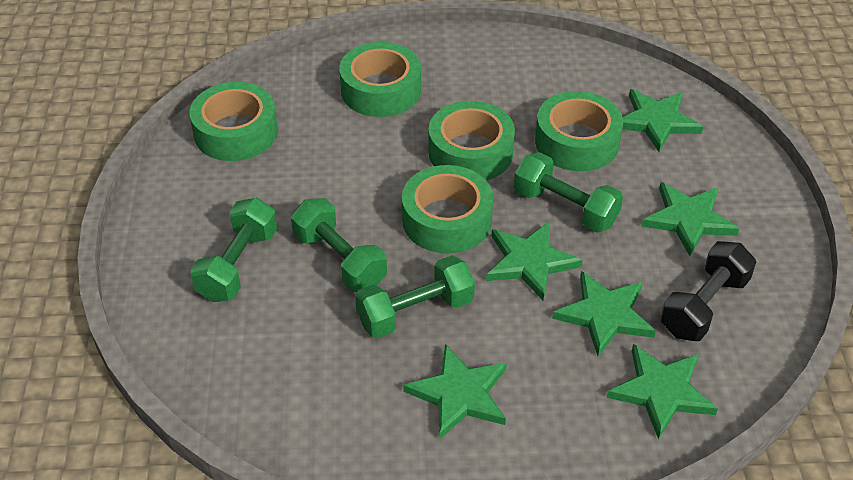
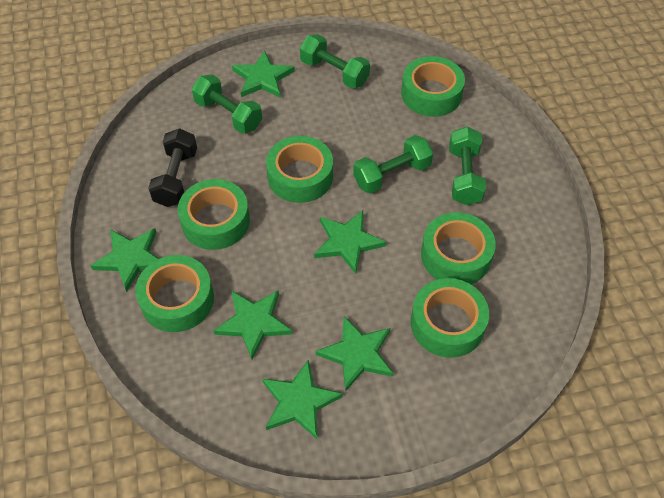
green tape: [189,82,278,161] [339,42,421,117] [402,165,493,253] [428,101,515,180] [535,91,623,171] = 5 -> [135,255,214,332] [178,179,250,250] [266,136,333,203] [401,56,465,117] [411,278,489,358] [421,212,496,284] = 6

